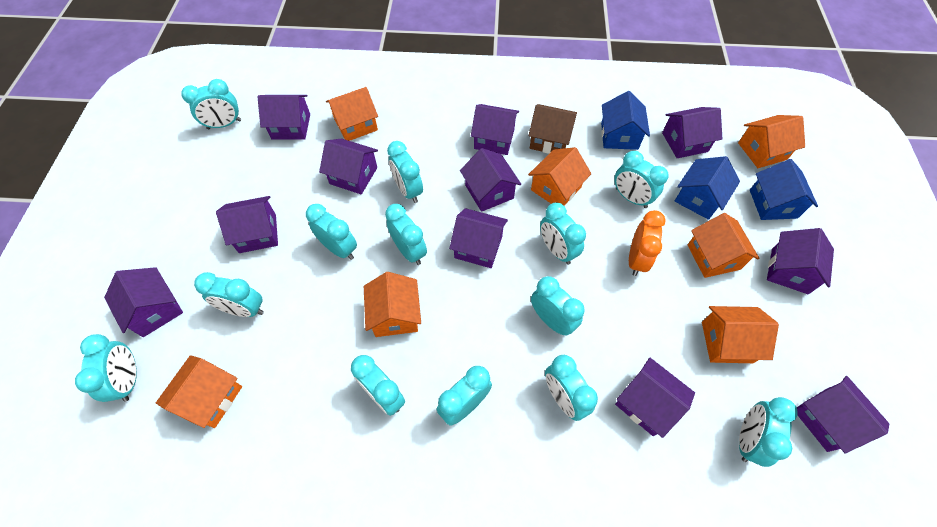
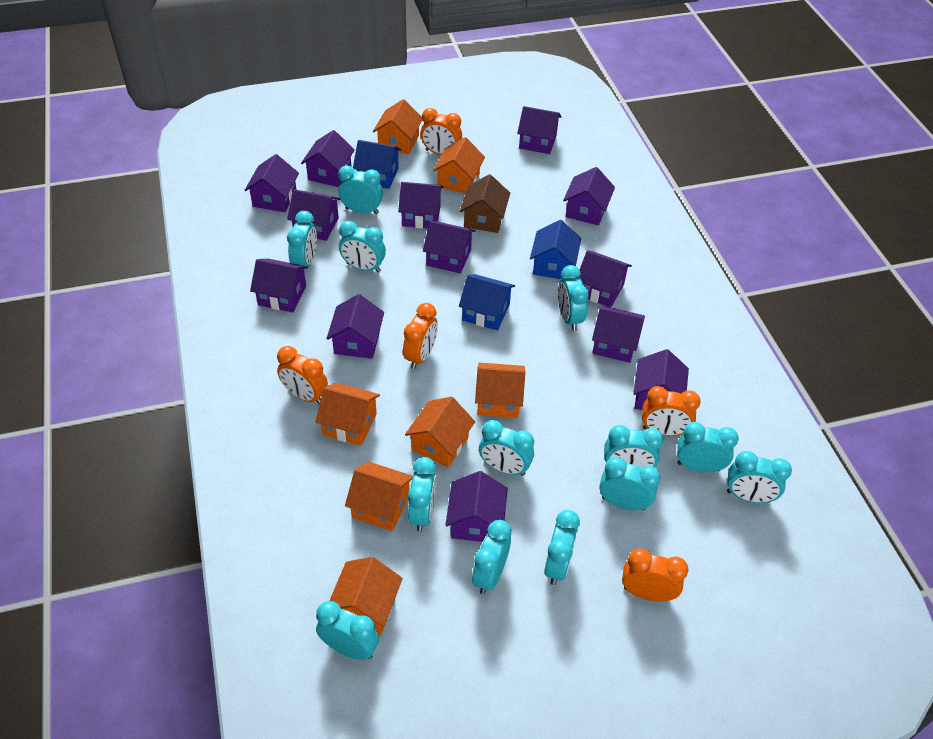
orange clock: [629,210,666,276] = 1 -> [277,346,328,405] [403,303,438,369] [421,108,462,155] [622,549,688,601] [642,386,701,436] = 5
purple house: [104,267,183,337] [216,196,278,253] [258,95,310,140] [319,138,378,194] [449,208,508,268] [460,148,521,212] [471,104,519,155] [615,358,695,438] [662,107,722,158] [767,228,834,294] [797,376,889,453] = 11 -> [245,154,299,212] [250,259,308,312] [287,189,341,241] [301,130,355,187] [327,294,384,359] [398,182,443,229] [423,221,476,273] [445,471,508,542] [517,106,562,154] [563,167,615,225] [578,250,632,307] [592,306,645,363] [633,349,689,410] = 13

